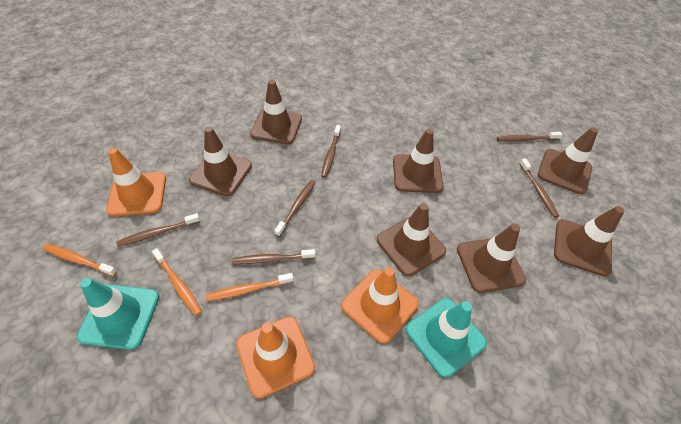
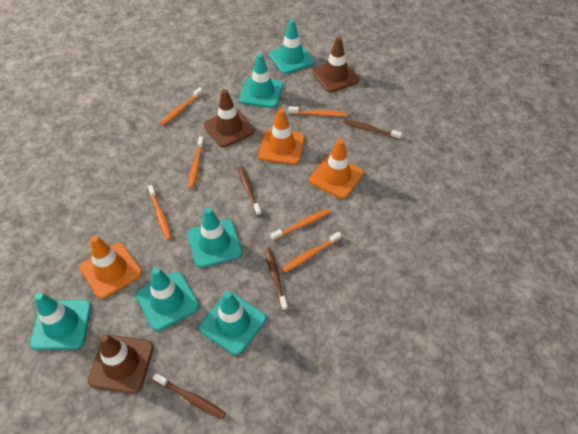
brown toothbrush: [116,213,200,247] [232,249,315,264] [274,180,316,237] [321,125,341,178] [497,132,563,142] [519,159,559,218] = 6 -> [153,373,226,419] [238,166,262,216] [265,247,288,311] [343,119,402,140] = 4
brown traffic cone: [189,127,252,196] [250,80,302,144] [376,203,446,276] [393,129,444,193] [457,224,526,293] [538,127,598,194] [554,206,624,276] = 7 -> [88,334,154,394] [204,89,255,148] [312,37,359,93] = 3
orange toothbrush: [43,244,117,276] [152,248,202,316] [205,273,294,301] = 3 -> [148,185,172,240] [161,87,203,126] [188,137,204,189] [270,209,331,241] [282,232,342,273] [289,106,347,117] = 6
turquoise traffic cone: [77,278,159,350] [406,298,487,378] = 2 -> [30,293,91,350] [136,267,199,331] [188,207,242,268] [199,291,266,355] [240,53,283,108] [269,19,315,74] = 6

